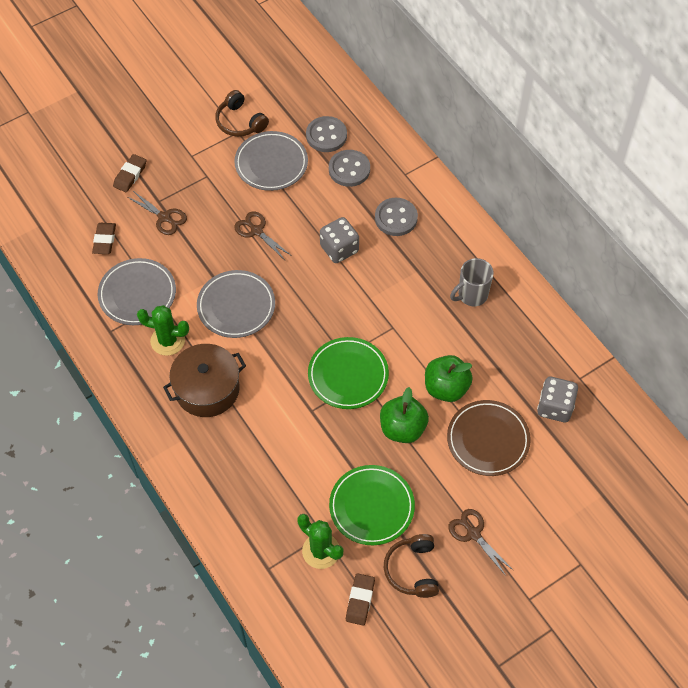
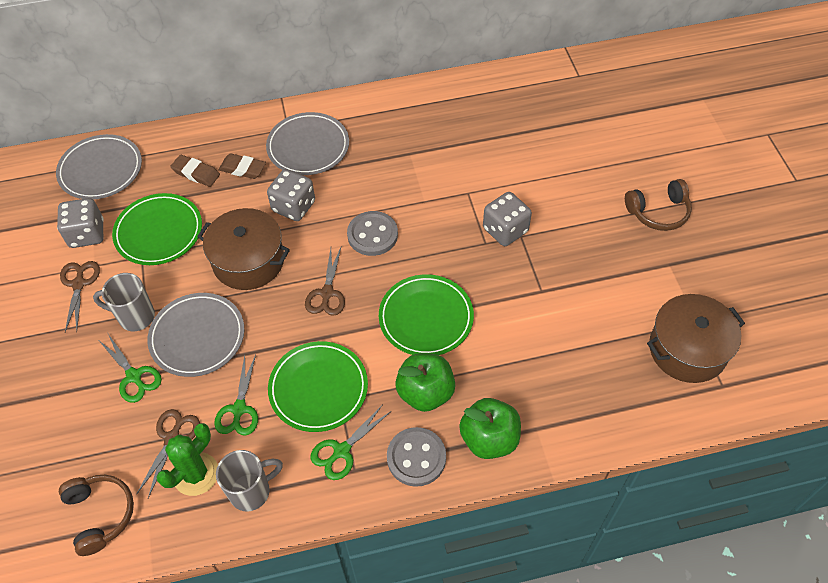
brown eraser: [92,223,116,254] [113,154,146,192] [346,573,375,625] = 3 -> [170,155,220,187] [219,154,266,179] = 2
brown plate: [447,400,531,476] = 1 -> none = 0
brown pot: [163,344,246,417] = 1 -> [197,208,290,290] [647,294,745,383] = 2
green cactus: [137,305,189,356] [297,514,343,569] = 2 -> [156,423,218,496] = 1
green plate: [308,337,389,409] [329,465,415,545] = 2 -> [112,193,202,265] [268,341,368,432] [379,274,474,355] = 3
green scissors: none = 0 -> [99,334,162,403] [214,355,258,436] [310,404,390,480] = 3
grey button: [306,116,347,152] [329,150,370,187] [375,198,418,236] = 3 -> [347,211,398,256] [387,427,446,487] = 2
grey dice: [320,217,359,263] [537,377,578,422] = 2 -> [57,198,104,248] [267,169,315,221] [483,192,532,246] = 3
grey mug: [450,258,494,306] = 1 -> [93,273,155,331] [216,450,283,511] = 2

